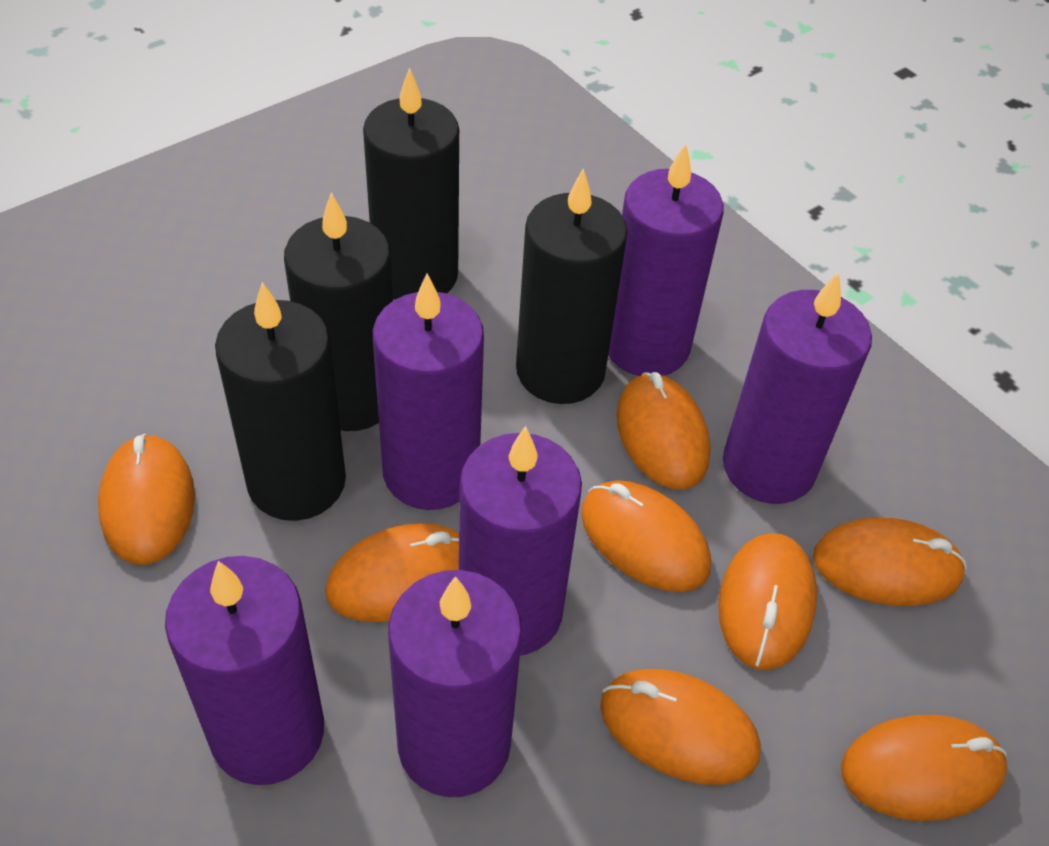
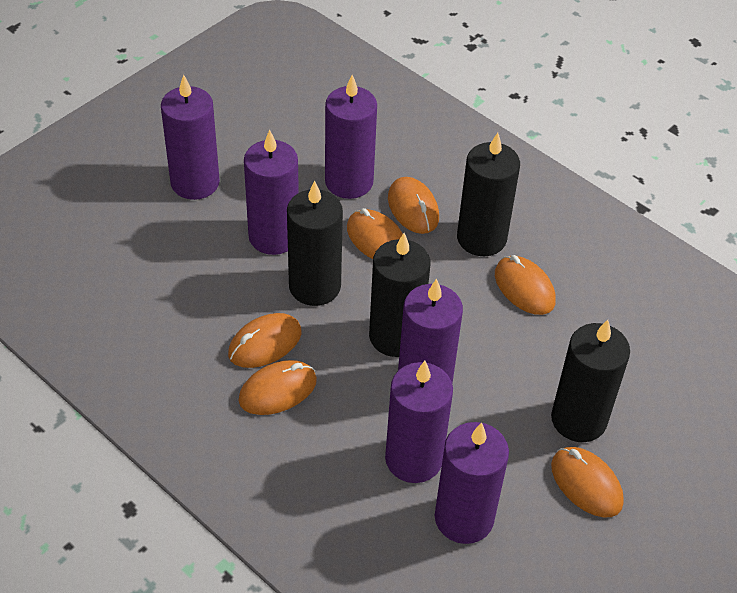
orange mouse: [98,434,195,565] [325,523,459,622] [581,480,711,592] [600,669,761,785] [617,372,711,489] [718,533,817,670] [813,517,967,606] [841,715,1007,821] = 8 -> [228,313,301,368] [238,360,317,415] [347,208,403,259] [388,177,439,234] [495,255,556,315] [551,447,624,517] = 6

